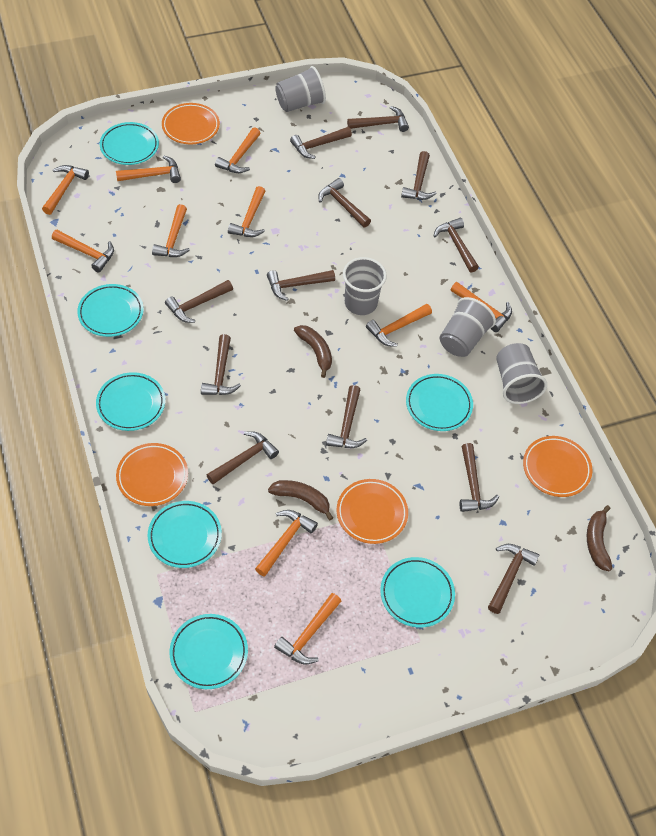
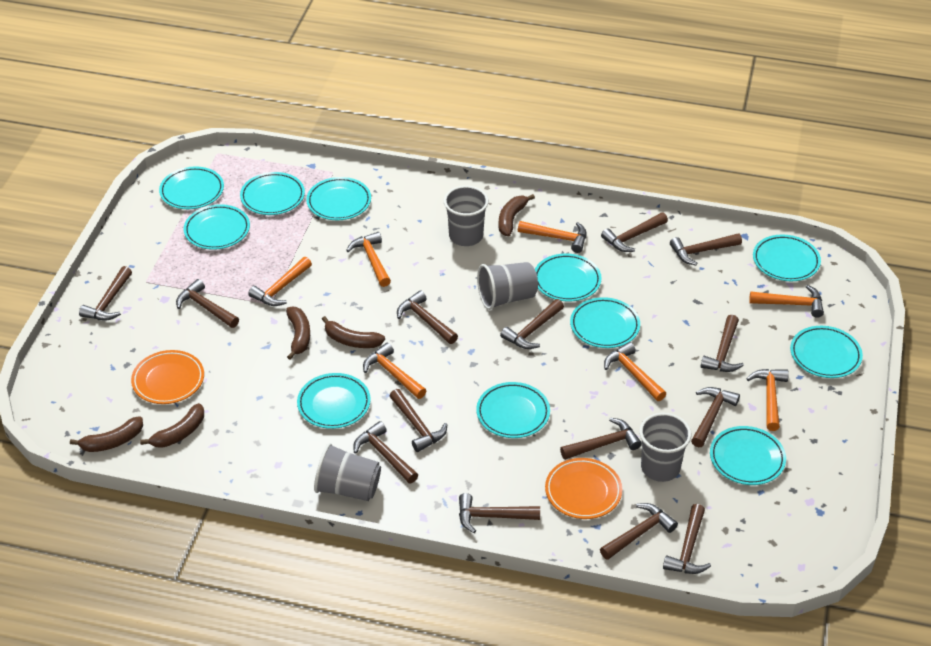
brown banana: [268,480,333,520] [294,325,332,378] [587,505,612,571] = 3 -> [70,416,143,452] [140,403,204,448] [286,307,310,360] [322,316,385,348] [499,194,535,236] = 5
brown hammer: [165,280,233,323] [201,334,241,395] [207,431,279,484] [267,270,335,301] [290,127,352,159] [318,178,371,228] [326,385,367,448] [347,106,409,132] [401,151,436,200] [434,218,479,273] [460,443,499,512] [488,544,539,614] = 12 -> [79,266,132,321] [176,279,239,328] [353,421,418,483] [390,389,447,452] [397,290,458,344] [459,493,540,533] [500,299,564,349] [560,418,642,460] [600,503,678,560] [601,212,668,252] [663,504,711,574] [670,233,742,266] [691,387,740,447] [701,315,744,372] = 14
orange hammer: [42,165,89,215] [52,230,114,273] [116,156,181,183] [152,204,190,257] [215,127,261,173] [228,186,266,237] [255,510,318,577] [274,593,341,665] [366,304,432,347] [451,282,512,332] = 10 -> [248,257,312,306] [346,232,391,287] [363,343,427,399] [518,221,587,253] [604,342,666,401] [747,369,789,431] [749,285,824,318] = 7
orange plate: [116,443,188,506] [162,103,220,144] [337,479,408,544] [523,436,592,497] = 4 -> [131,350,204,404] [545,458,622,519] = 2
turquoise plate: [77,284,144,337] [96,372,165,431] [100,122,159,165] [148,501,222,568] [170,614,248,689] [380,557,455,628] [406,374,473,431] = 7 -> [159,167,224,209] [184,204,250,250] [240,172,305,215] [297,373,371,429] [306,177,371,220] [476,382,550,438] [535,253,601,302] [570,297,640,348] [710,426,786,485] [753,234,821,281] [790,326,863,378] = 11

